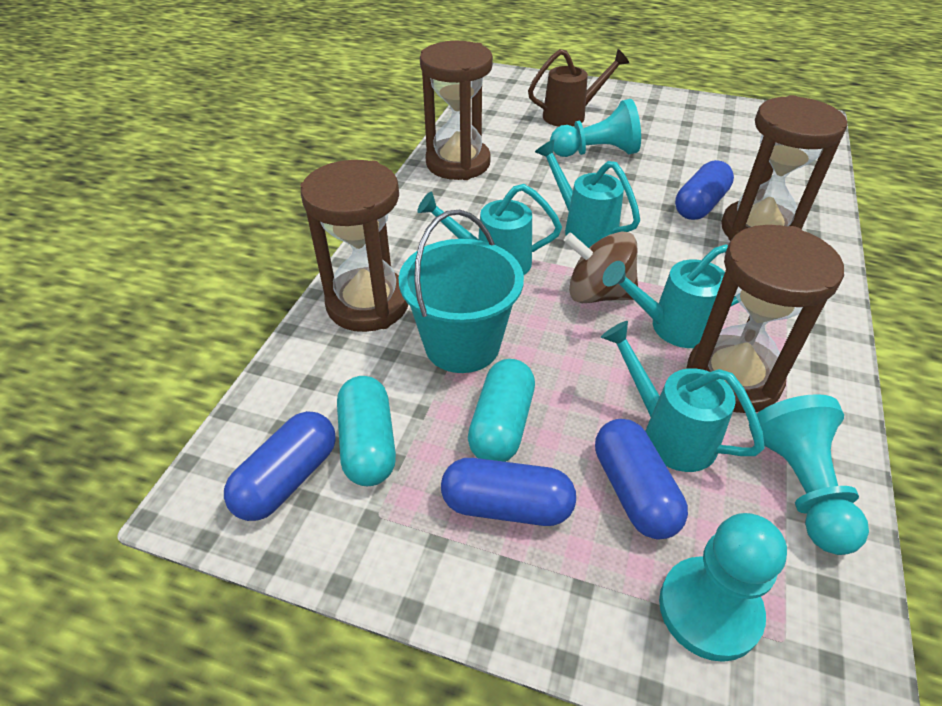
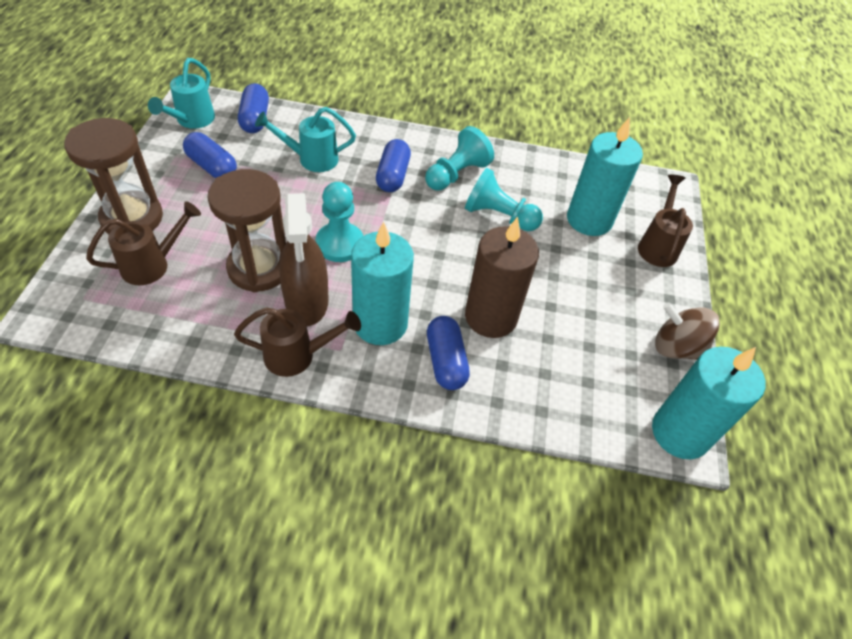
brown candle: none = 0 -> [465,217,539,338] = 1
brown hourglass: [300,160,408,332] [420,41,493,180] [687,225,844,413] [721,95,847,241] = 4 -> [64,118,163,234] [207,169,286,292] = 2
brown spray bottle: none = 0 -> [279,193,328,326] = 1
brown watering can: [528,49,629,127] = 1 -> [86,202,201,285] [234,307,361,377] [638,175,693,267] = 3
turquoise bucket: [398,210,524,373] = 1 -> none = 0
turquoise candle: none = 0 -> [351,222,414,345] [567,117,643,236] [652,347,766,459] = 3
turquoise capsule: [337,376,396,486] [468,359,535,462] = 2 -> none = 0
turquoise watering can: [417,184,562,275] [535,140,640,248] [601,321,765,472] [603,244,739,348] = 4 -> [148,58,215,129] [255,107,356,172] = 2

